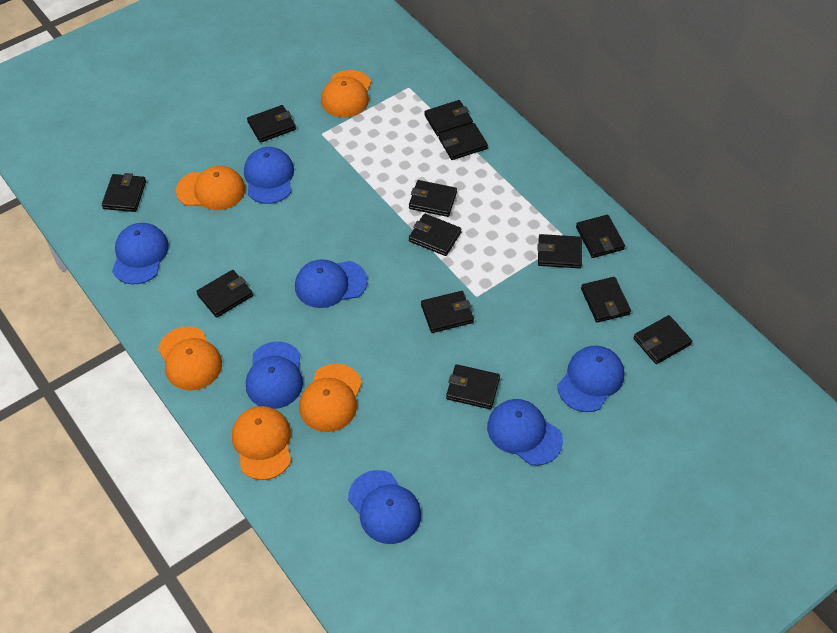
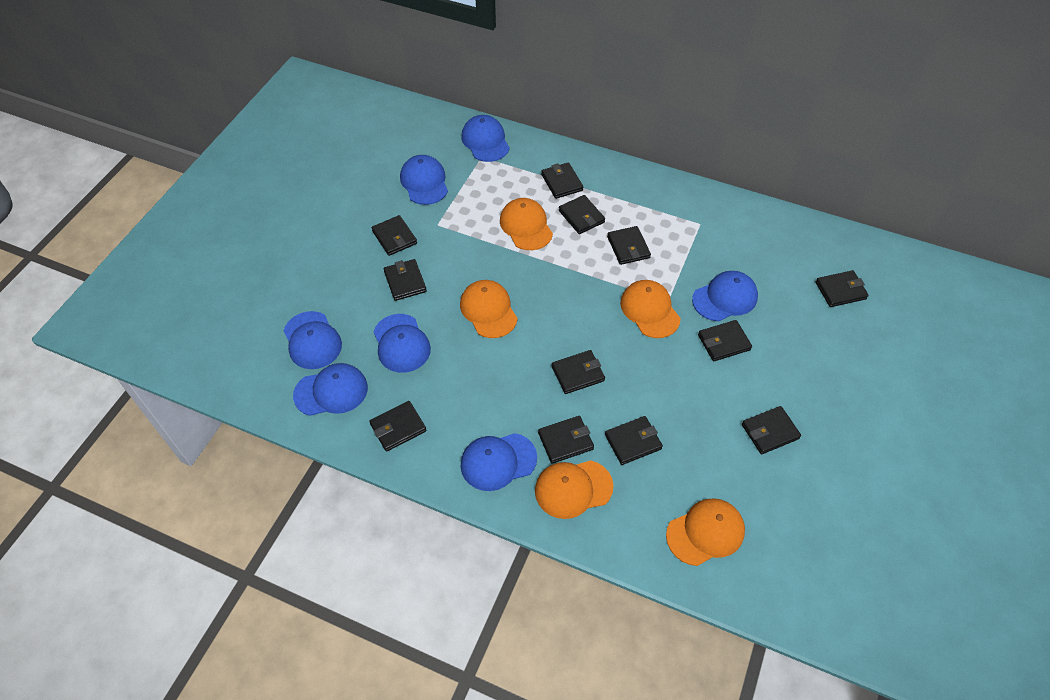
black wallet: [102,173,146,212] [196,270,253,318] [247,105,296,143] [409,180,457,217] [409,214,462,256] [421,291,474,333] [424,100,473,136] [439,123,488,160] [446,364,500,409] [537,234,582,268] [576,215,625,258] [581,277,631,323] [633,315,692,364] = 13 -> [369,401,427,452] [371,215,417,256] [384,259,427,301] [538,416,594,464] [541,162,583,199] [552,350,605,394] [559,195,605,234] [605,416,663,465] [607,226,651,265] [698,320,752,361] [742,406,801,454] [816,270,869,307] = 12

